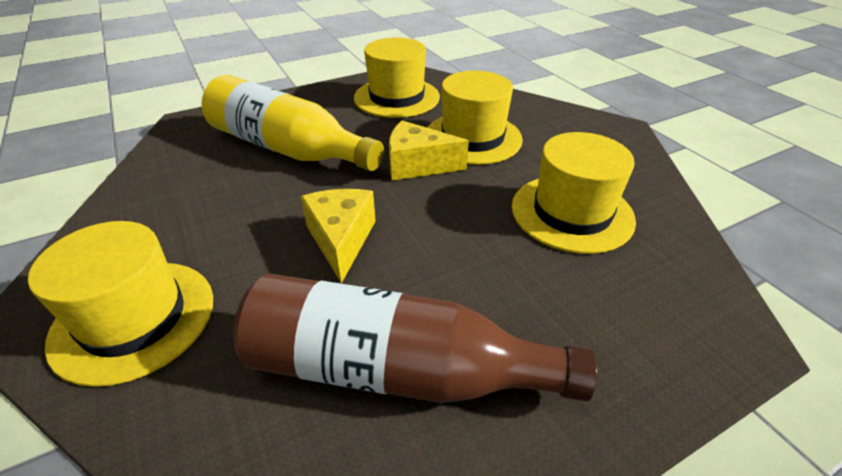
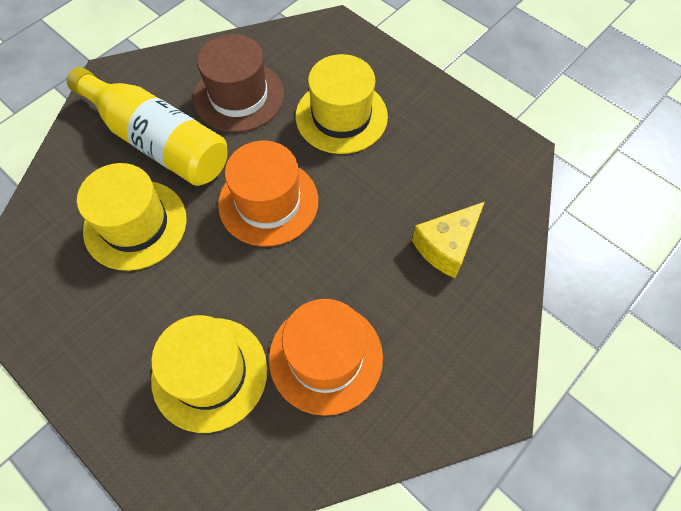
brown bottle: [233,273,597,403] = 1 -> none = 0
brown hat: none = 0 -> [193,34,284,132] = 1
orange hat: none = 0 -> [218,141,318,246] [269,299,383,416] = 2
yellow cheese: [300,189,376,284] [389,120,469,181] = 2 -> [412,202,485,278] = 1
yellow hat: [28,221,213,387] [354,38,440,118] [427,71,523,165] [512,132,636,254] = 4 -> [77,163,187,271] [151,315,268,433] [296,54,388,154] = 3

